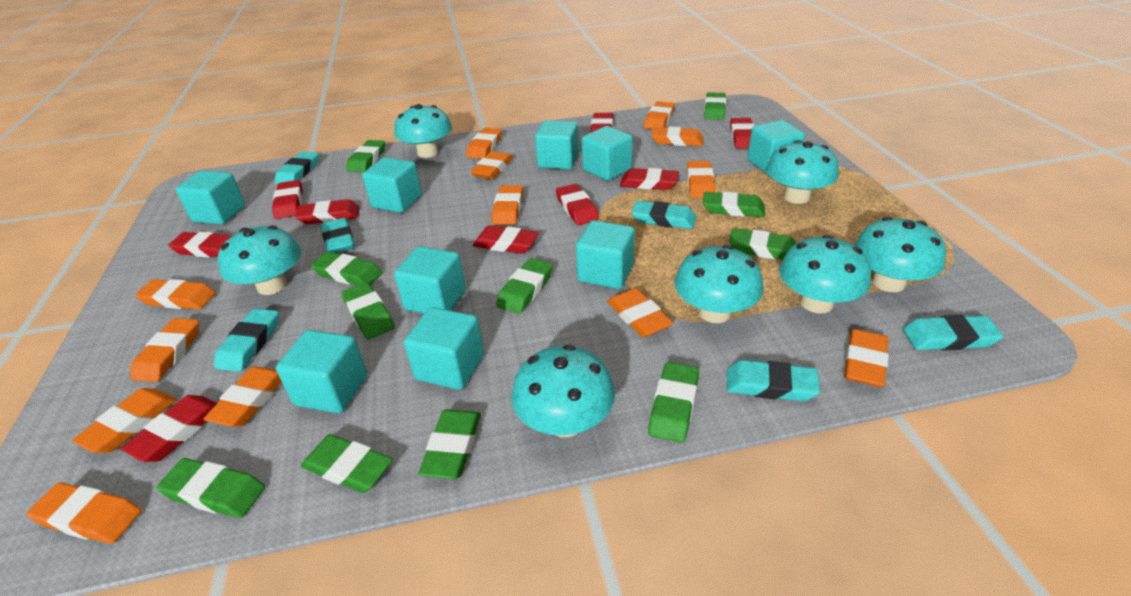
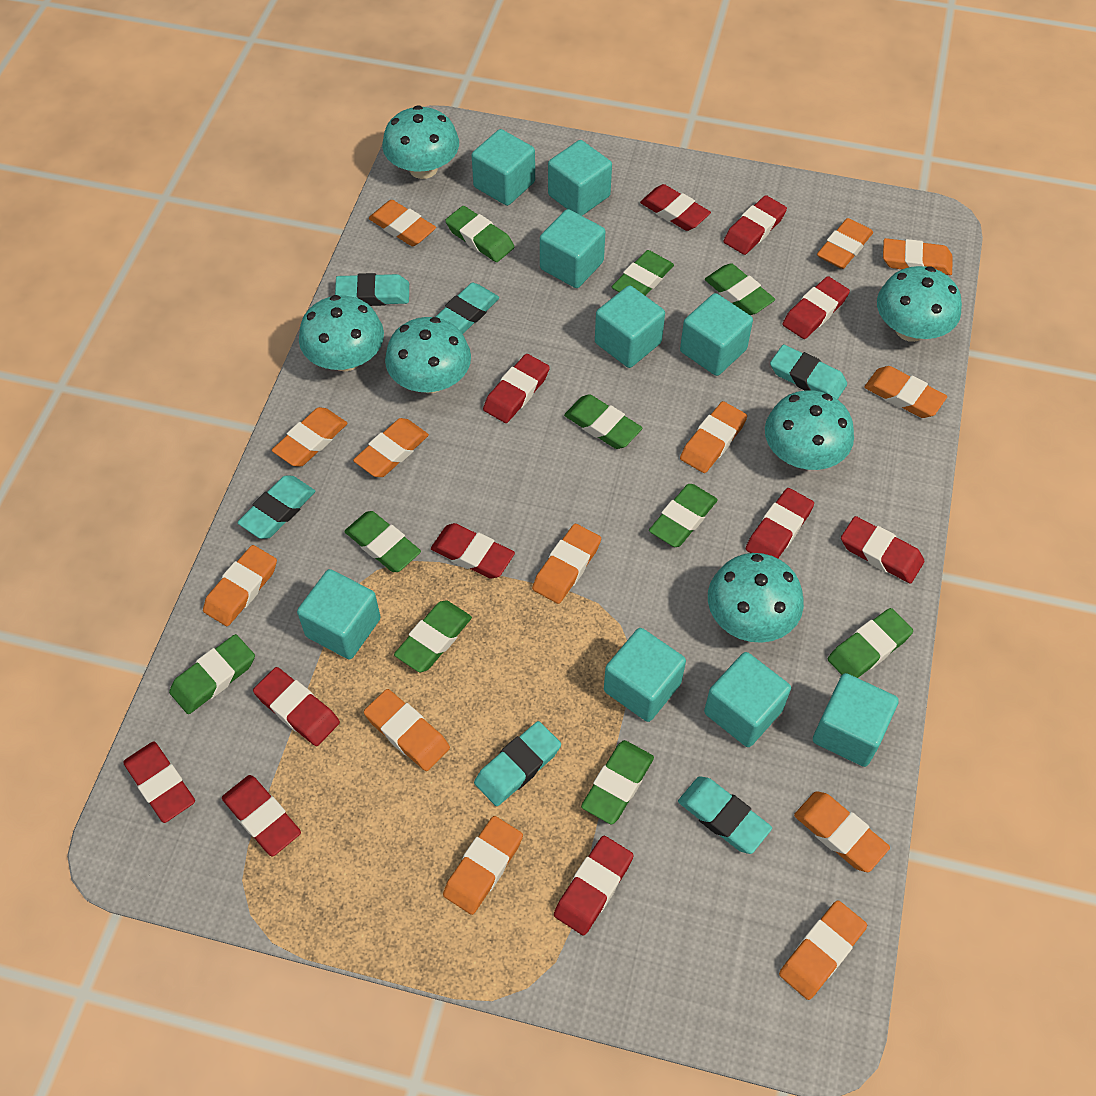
green eraser: [157,458,265,518] [301,434,393,493] [311,252,382,285] [341,282,395,339] [346,140,385,172] [419,409,481,479] [496,258,553,314] [648,362,699,443] [703,192,765,217] [704,92,726,120] [729,228,796,260] = 11 -> [169,634,255,714] [344,511,421,572] [394,600,472,672] [445,206,514,262] [564,394,642,449] [581,740,654,825] [612,250,674,296] [649,484,718,547] [705,263,775,315] [828,608,913,678] = 10
red eraser: [121,395,217,462] [168,232,232,257] [272,180,303,219] [295,199,360,224] [473,226,539,254] [556,184,599,225] [590,113,614,133] [620,168,679,190] [730,118,755,149] = 9 -> [123,741,195,823] [222,775,301,857] [253,667,340,746] [431,523,515,579] [483,354,550,423] [554,836,634,935] [640,184,711,231] [723,195,787,255] [746,488,814,558] [782,276,850,339] [841,516,924,584] = 11
turquoise mushroom: [218,225,301,295] [394,104,452,158] [512,344,615,437] [675,245,764,323] [767,140,839,204] [779,235,871,313] [854,217,946,292] = 7 -> [299,295,384,372] [382,105,459,179] [385,317,471,393] [708,553,804,643] [765,390,854,470] [877,266,962,342] = 6

